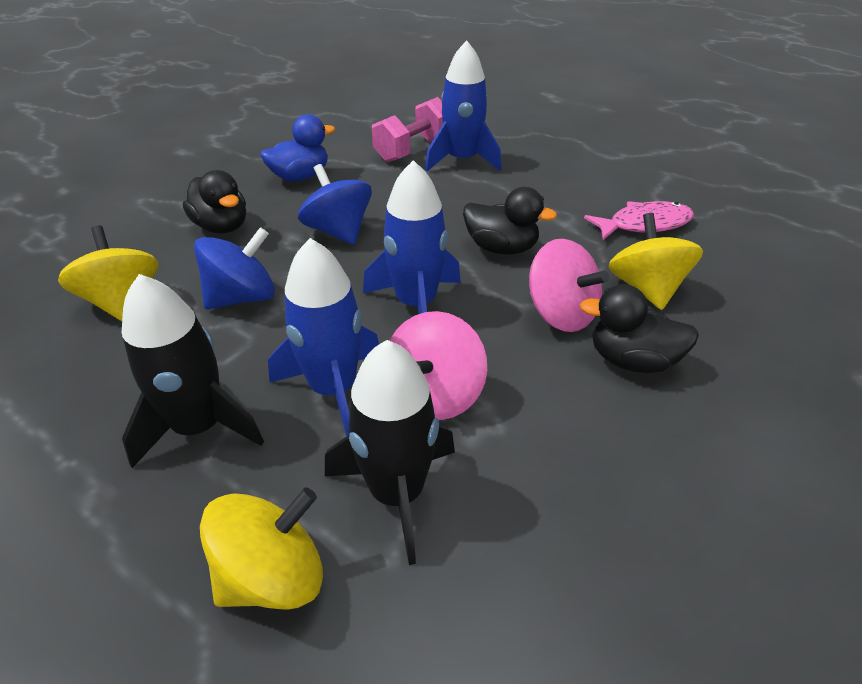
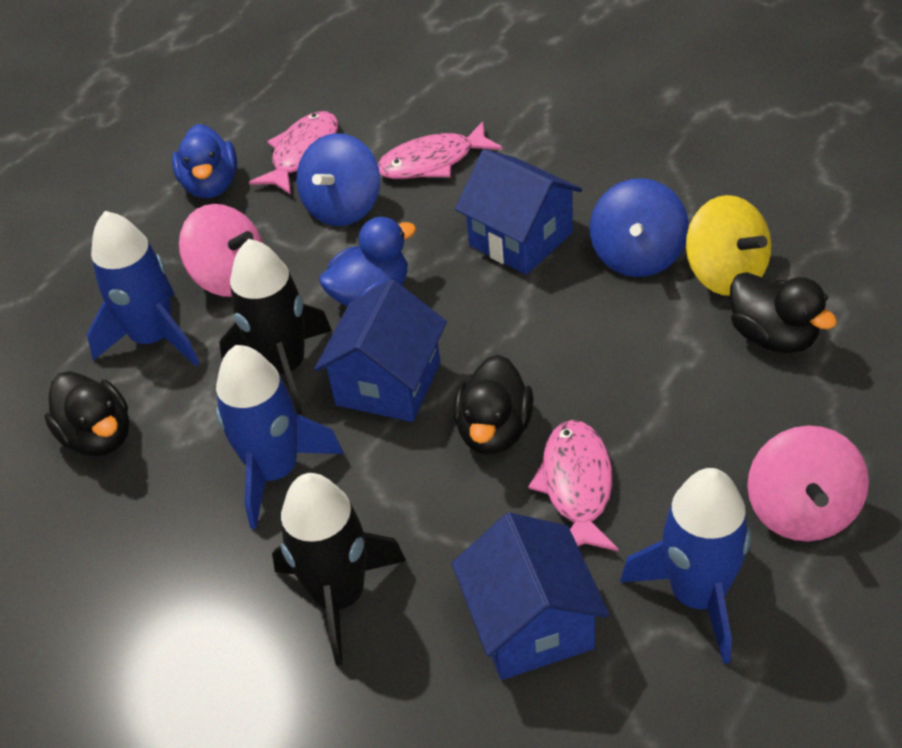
blue duck: [260,114,335,182] = 1 -> [172,124,237,198] [319,217,416,306] = 2
blue house: none = 0 -> [314,279,447,422] [452,513,610,680] [455,149,582,275] = 3
pink dumbbell: [372,97,443,162] = 1 -> none = 0
pink fish: [584,201,694,240] = 1 -> [249,111,338,195] [378,121,502,179] [528,420,619,551] = 3
yellow spinning top: [58,225,159,321] [200,487,323,610] [609,213,703,310] = 3 -> [686,195,771,296] = 1

